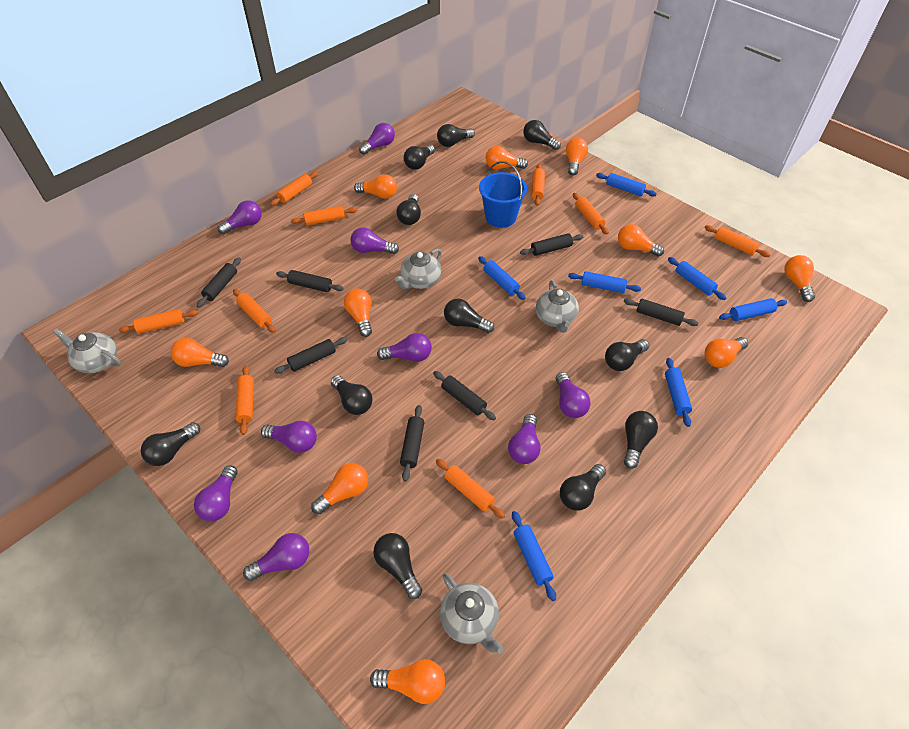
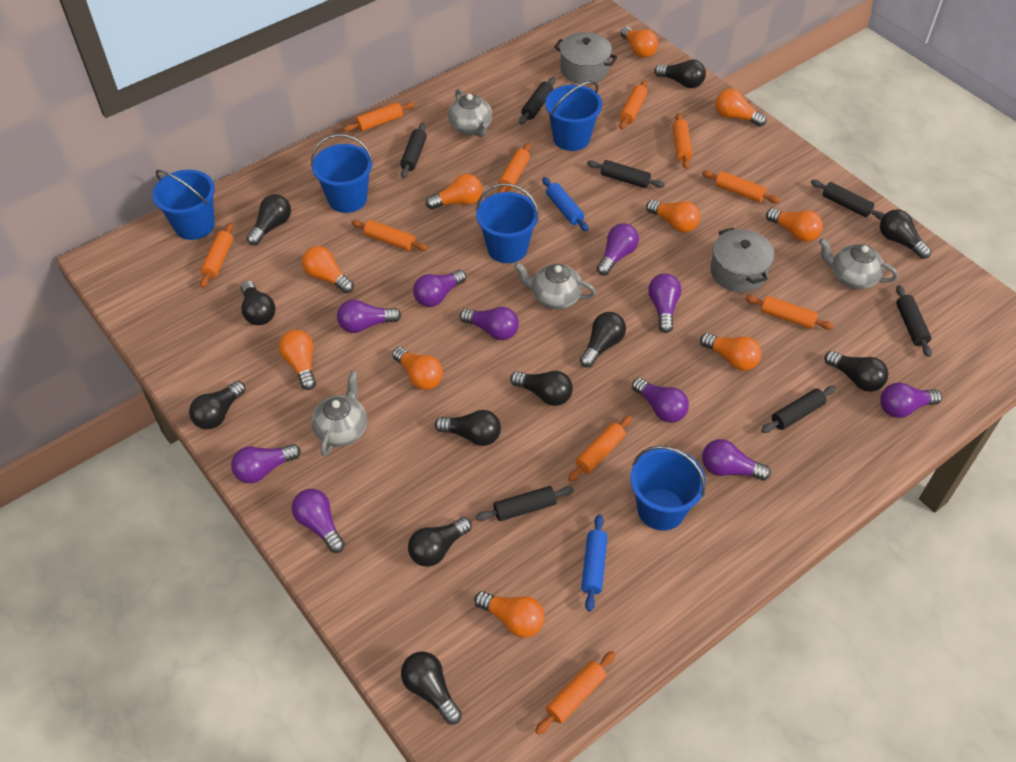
blue bucket: [479,161,527,228] = 1 -> [152,170,215,240] [311,134,373,213] [476,183,539,263] [545,81,602,151] [630,446,706,531] = 5
blue rolling pin: [478,256,526,300] [512,511,556,601] [568,271,641,293] [596,173,657,196] [665,358,692,427] [668,257,726,300] [719,298,787,321] = 7 -> [542,177,589,231] [581,514,608,612] = 2
grey pot: none = 0 -> [554,32,618,84] [710,228,774,292] = 2
orange rolling pin: [119,309,198,334] [233,289,276,333] [235,365,254,435] [270,171,318,206] [291,206,357,225] [436,459,505,519] [532,164,545,206] [573,193,609,235] [705,225,770,257] = 9 -> [200,222,233,288] [343,102,415,132] [352,220,428,251] [497,143,531,193] [535,651,616,734] [568,415,632,482] [619,80,647,130] [673,113,693,169] [702,170,780,203] [745,295,834,330] = 10
purple light bulb: [194,465,238,521] [218,200,262,234] [243,533,309,581] [261,421,317,453] [350,227,399,254] [359,123,395,155] [377,333,432,362] [508,414,541,464] [556,372,591,418] = 9 -> [231,444,300,483] [292,489,345,553] [337,300,401,333] [413,270,466,307] [460,307,519,340] [597,223,639,275] [632,378,689,423] [648,273,681,333] [702,439,771,481] [880,382,942,418] = 10

